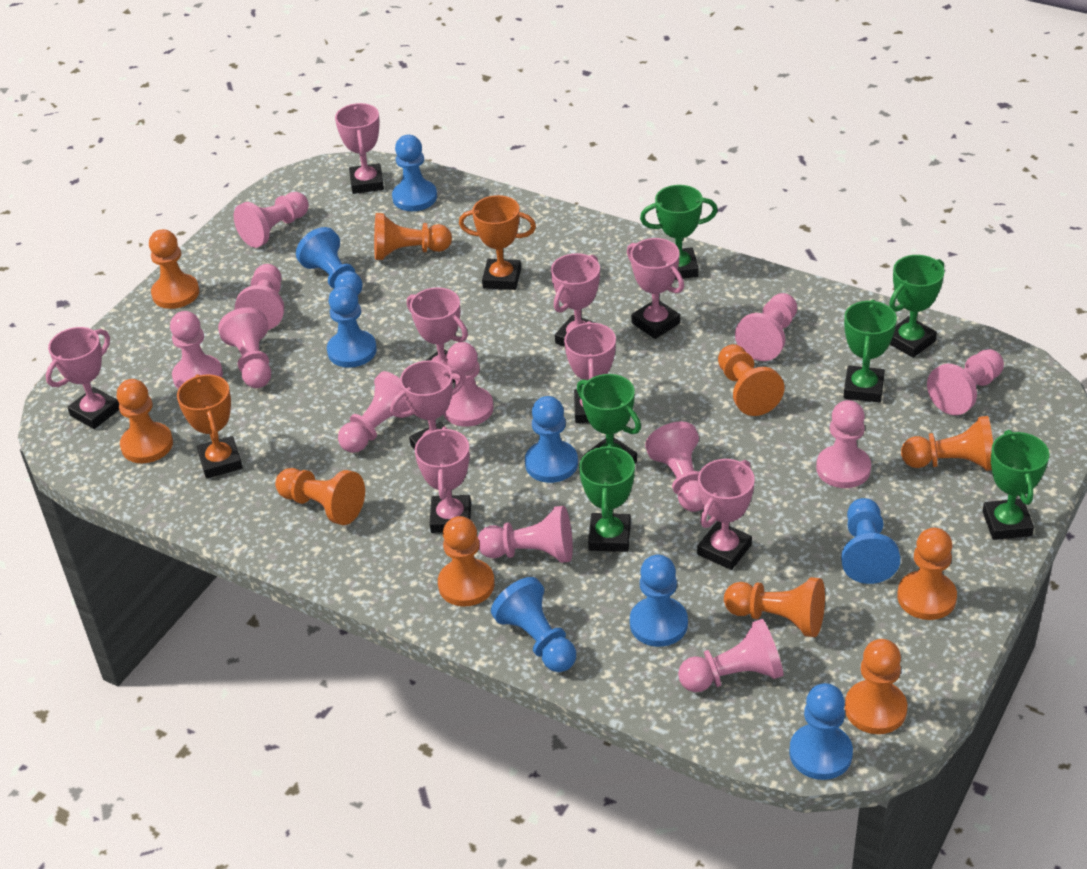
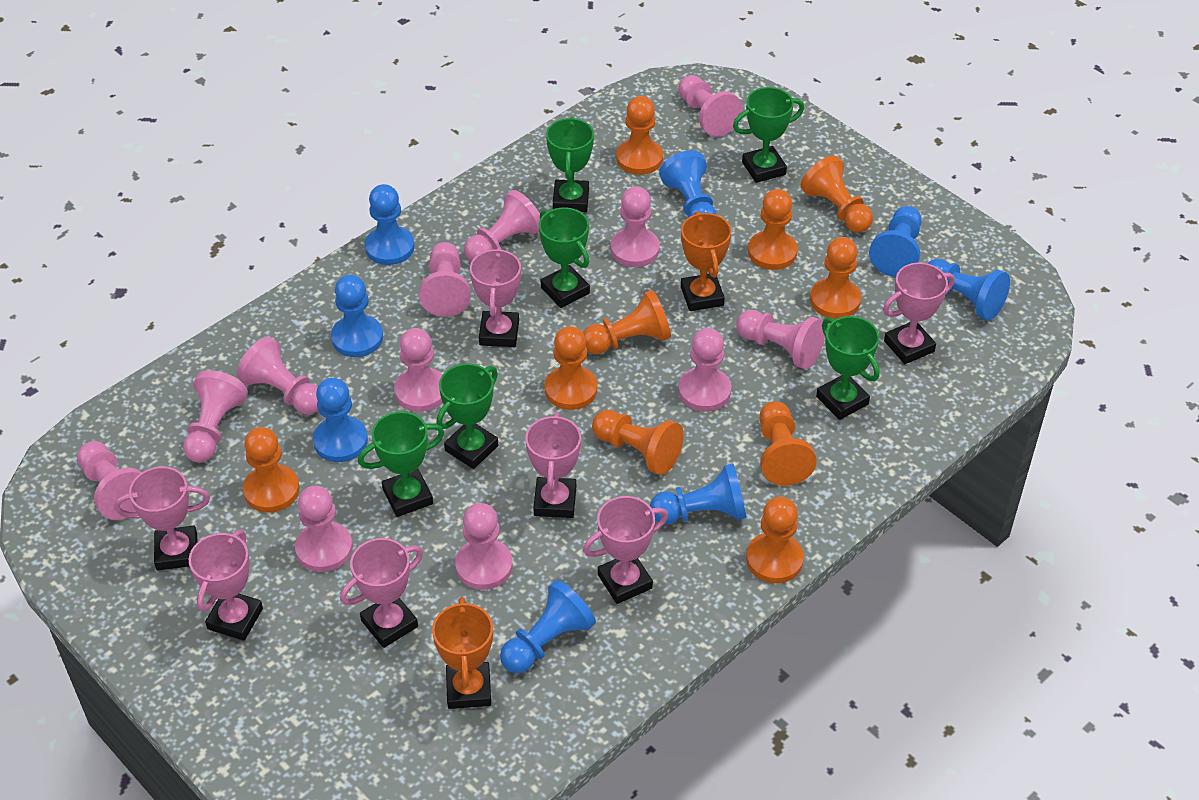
pink trophy: [46,327,119,429] [335,103,384,194] [390,360,465,450] [407,287,468,383] [415,427,471,533] [551,253,600,347] [564,321,616,423] [627,238,684,339] [697,459,755,570] = 9 -> [114,466,210,570] [189,530,263,641] [340,538,423,648] [470,247,521,347] [525,413,581,518] [583,496,668,604] [883,263,955,364] = 7

